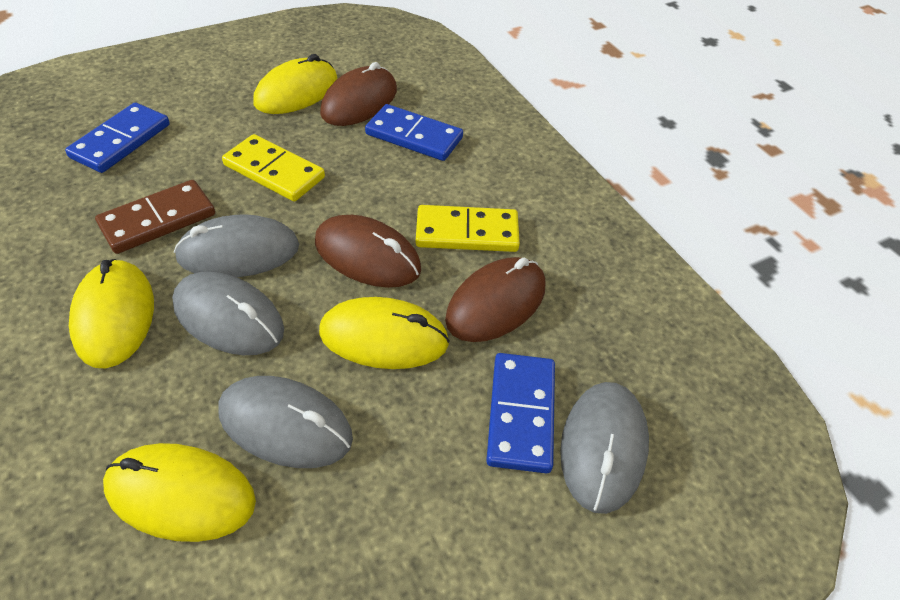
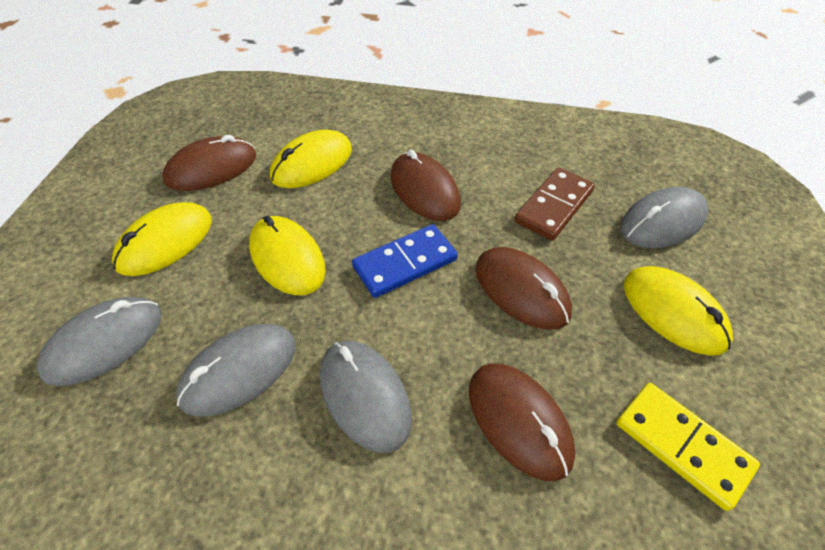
blue domino: [65,103,170,173] [365,104,463,161] [486,353,555,474] = 3 -> [352,224,458,298] = 1
brown mouse: [315,215,421,288] [320,62,397,126] [445,257,545,342] = 3 -> [163,135,256,191] [390,150,461,221] [469,363,575,481] [475,247,572,330] = 4
yellow domino: [222,134,325,202] [416,205,520,252] = 2 -> [616,383,760,511] = 1

